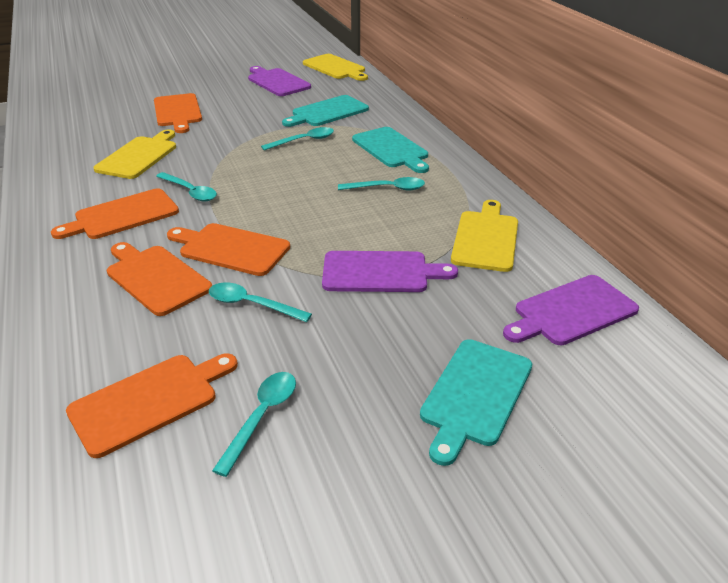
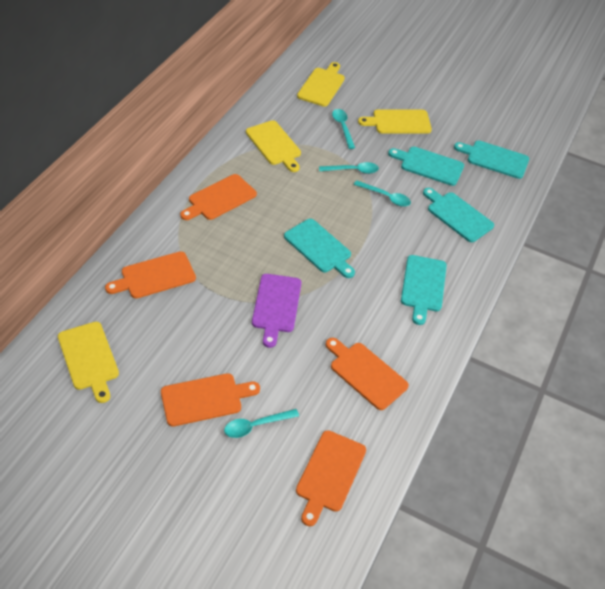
purple cutting board: [248,66,311,96] [322,251,458,292] [503,275,639,345] = 3 -> [252,274,301,348] = 1
turquoise cutting board: [282,95,369,127] [352,127,429,173] [420,339,532,466] = 3 -> [284,219,355,278] [388,147,464,186] [401,255,447,325] [423,188,494,242] [454,141,529,179] = 5
turquoise spoon: [156,172,217,201] [209,282,312,322] [212,372,296,477] [261,127,334,150] [338,177,425,191] = 5 -> [224,409,299,438] [319,162,379,174] [332,109,355,149] [354,180,411,207] = 4
yellow cutting board: [94,130,176,179] [303,54,368,81] [451,200,518,272] = 3 -> [58,322,119,403] [246,120,301,172] [297,62,345,107] [358,109,432,133] = 4

